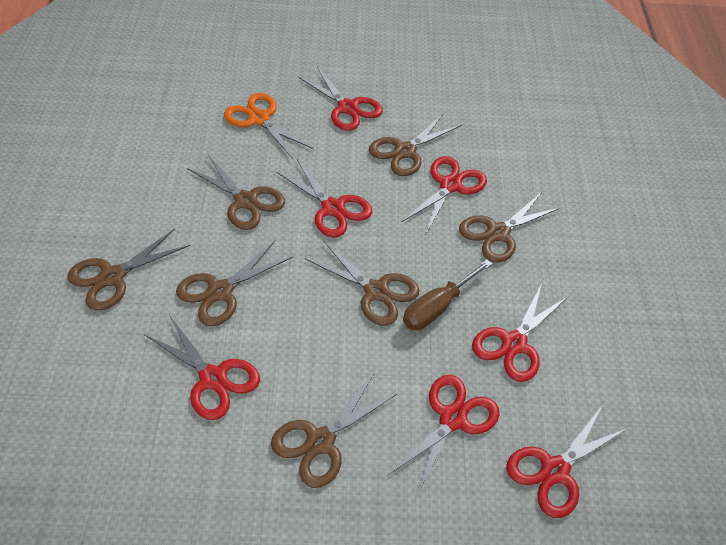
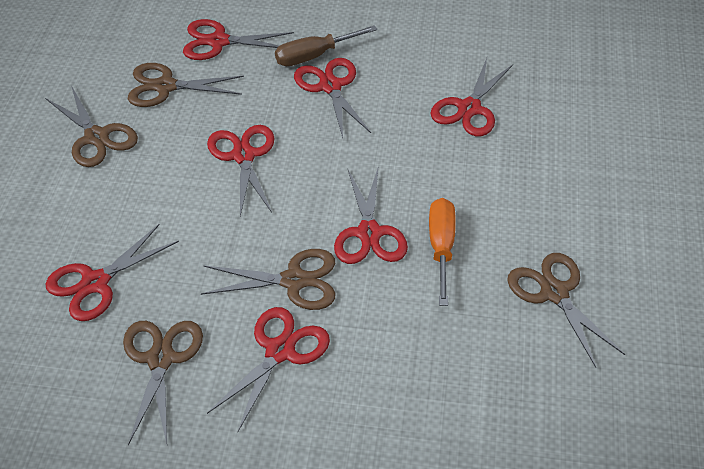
brown scissors: [68,228,190,311] [176,241,294,326] [187,155,285,230] [271,374,397,488] [305,240,420,326] [369,114,462,176] [459,192,562,263] = 7 -> [45,87,138,167] [123,321,203,445] [128,63,244,107] [201,249,336,310] [507,253,626,368] = 5
orange scissors: [224,93,313,159] = 1 -> none = 0
orange screwdriver: none = 0 -> [429,198,456,306] = 1

